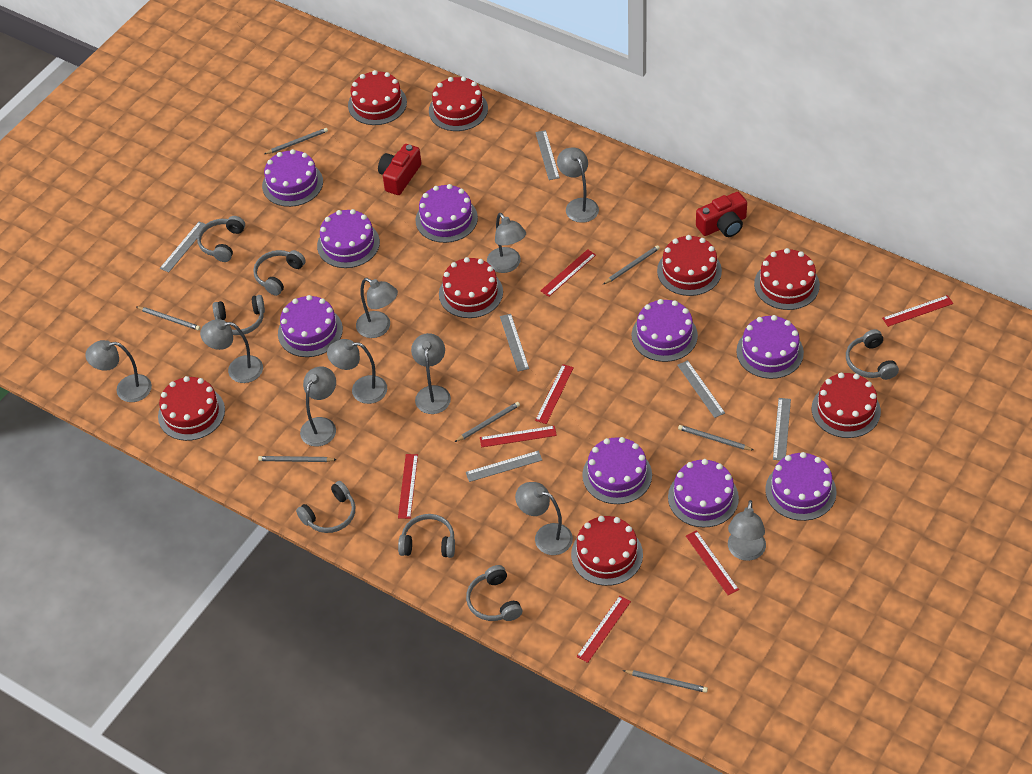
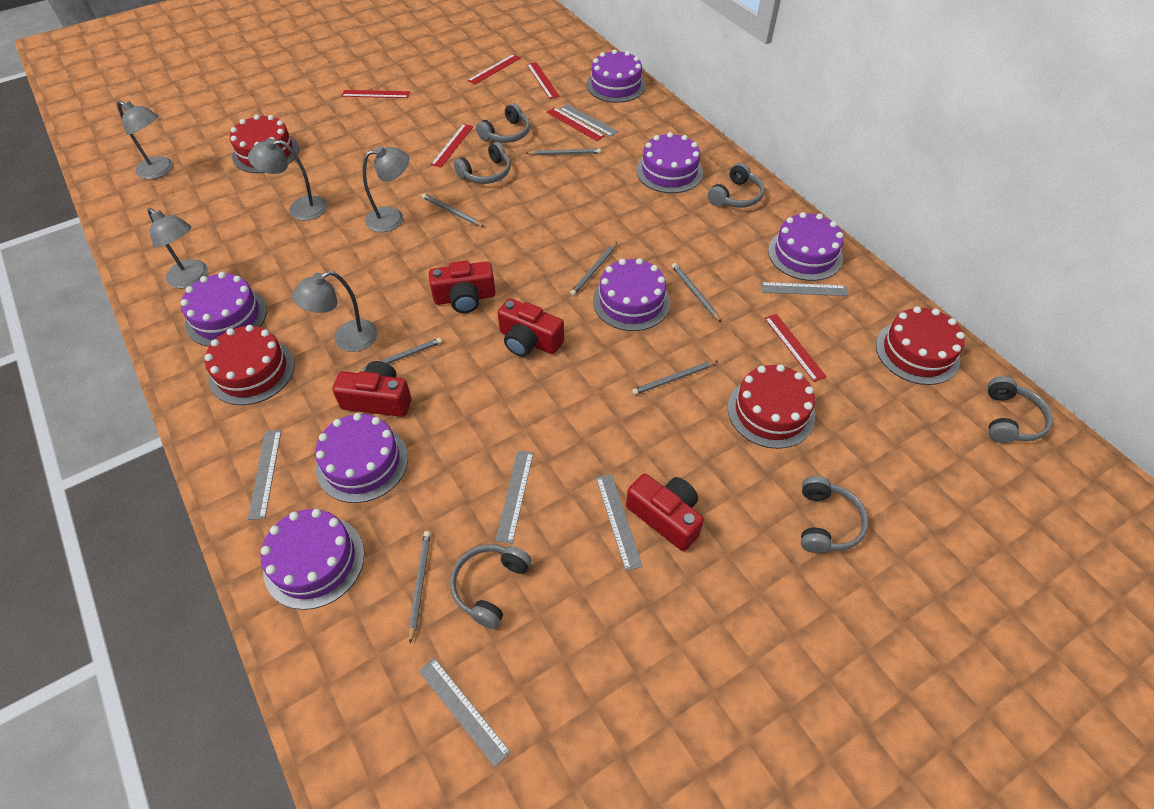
grey headphones: [197,216,245,262] [213,295,265,335] [253,250,306,296] [296,481,355,533] [398,514,455,558] [466,565,522,621] [846,329,899,380] = 7 -> [450,545,532,629] [454,142,511,184] [476,103,530,143] [708,163,765,208] [801,476,869,553] [988,376,1053,443] = 6
grey lamp: [85,340,152,402] [200,319,263,383] [300,366,336,446] [327,339,387,404] [356,278,398,338] [411,333,451,414] [487,213,526,273] [515,482,573,555] [557,147,599,223] [728,500,766,561] = 10 -> [117,100,173,179] [147,208,208,288] [248,138,327,221] [292,271,378,352] [363,146,409,232] = 5
purple cake: [262,149,323,207] [278,295,343,357] [317,209,380,268] [416,184,478,243] [582,437,652,504] [632,299,698,362] [668,459,739,528] [736,315,804,379] [765,452,837,521] = 9 -> [181,272,267,347] [261,509,364,610] [315,413,408,503] [586,49,646,103] [593,258,670,331] [636,132,703,193] [768,212,844,281] = 7
red cake: [158,376,225,441] [348,70,407,125] [429,76,488,131] [439,257,503,318] [571,516,643,586] [657,235,722,296] [754,248,820,310] [812,373,881,438] = 8 -> [204,325,295,405] [230,114,299,173] [728,364,815,449] [876,306,965,385] = 4
red camera: [378,144,421,195] [696,192,747,237] = 2 -> [332,361,411,417] [429,261,496,313] [498,298,564,357] [626,473,704,551] = 4
red ruler: [398,454,418,519] [480,426,557,447] [535,364,574,424] [540,249,596,297] [577,596,631,663] [686,530,739,595] [882,295,953,327] = 7 -> [342,90,410,98] [431,124,473,168] [467,54,521,85] [527,62,560,99] [547,107,605,141] [764,314,827,382] = 6

